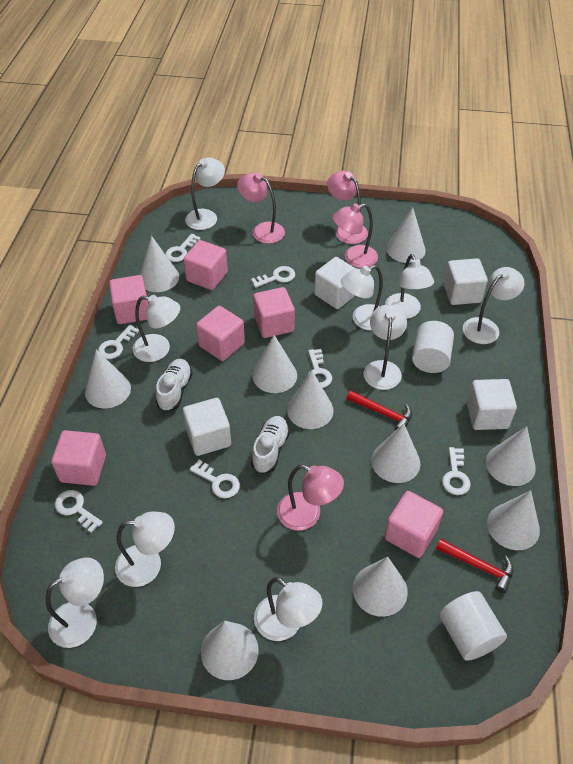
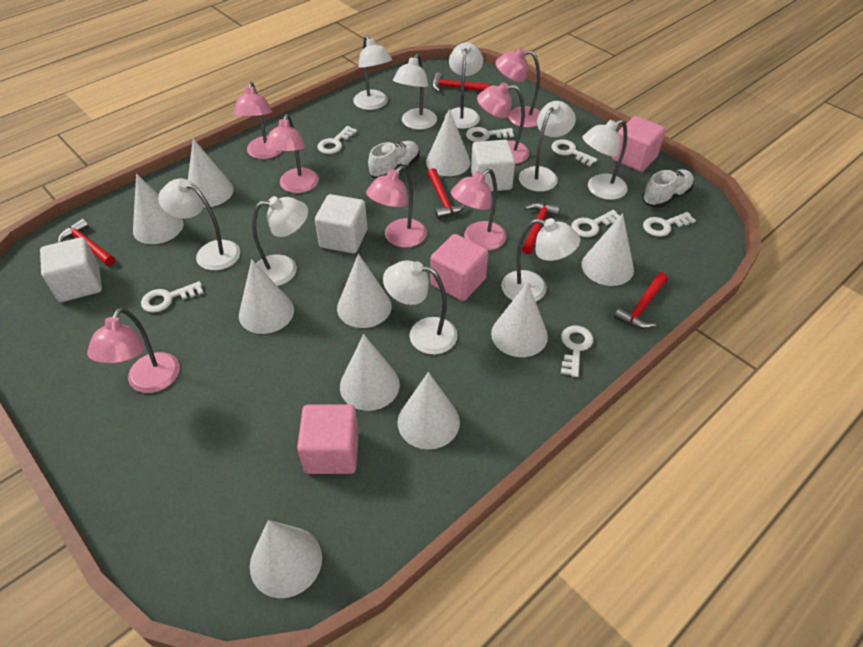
pink cube: [51,430,106,486] [109,275,148,324] [183,240,228,290] [196,306,245,361] [253,287,295,338] [384,491,443,558] = 6 -> [297,404,359,474] [431,234,488,301] [612,116,666,172] = 3
pink lamp: [237,173,285,244] [277,465,344,531] [327,171,368,244] [332,203,378,268] = 4 -> [87,308,180,393] [234,82,282,159] [265,114,319,193] [366,166,427,248] [451,168,507,250] [477,82,529,164] [495,48,540,128] = 7
red hammer: [347,391,412,430] [436,539,513,594] = 2 -> [58,219,115,266] [428,168,466,219] [432,72,490,92] [522,203,560,254] [614,272,668,329] = 5
white cube: [183,398,231,456] [314,257,356,309] [444,258,488,305] [467,379,517,430] = 4 -> [40,237,102,302] [315,194,368,253] [471,140,515,191] = 3
white cylinder: [412,321,454,373] [439,591,507,661] = 2 -> none = 0

